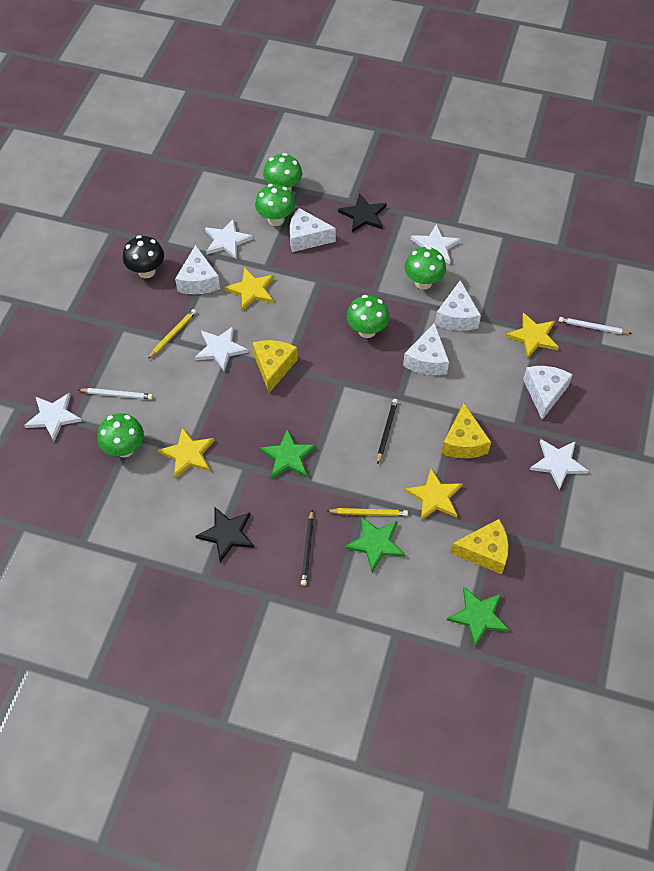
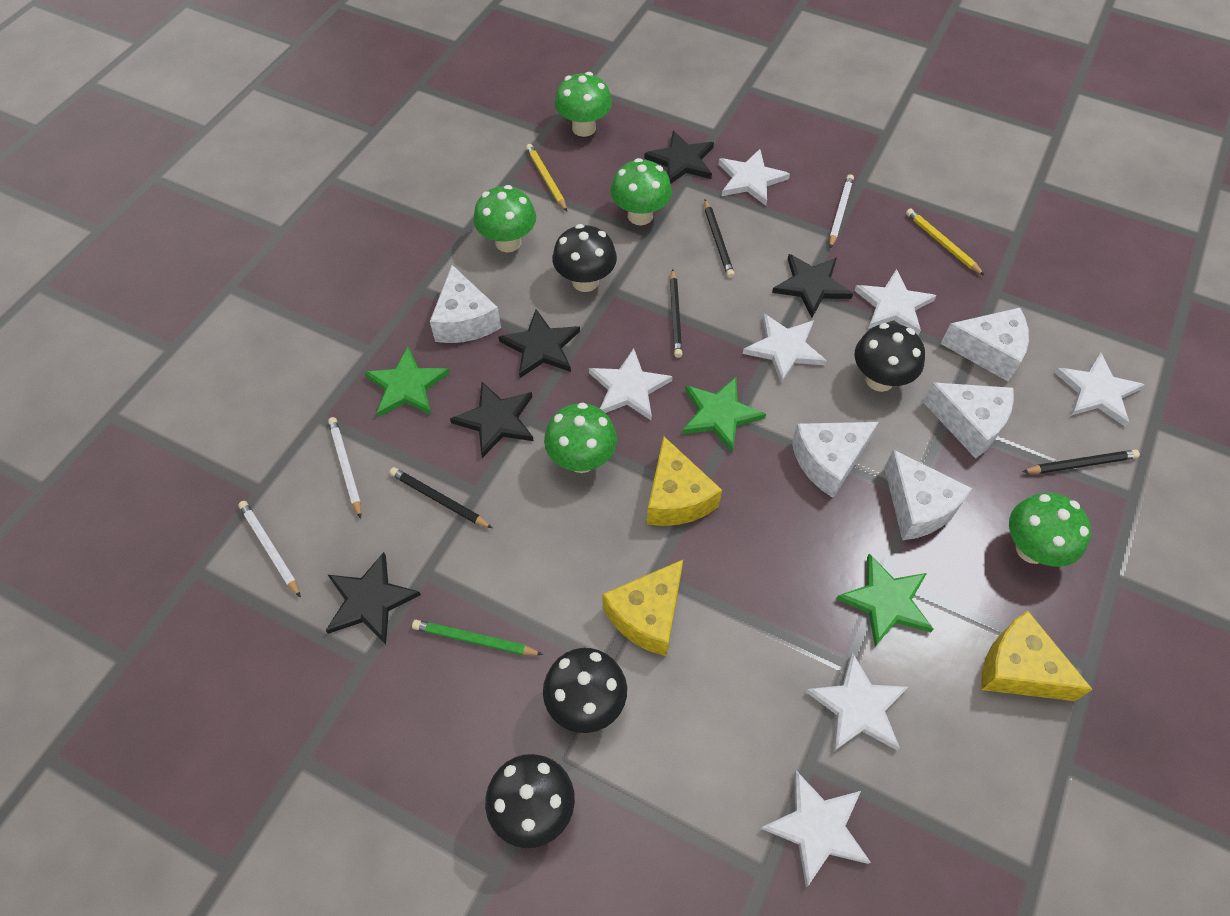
black mushroom: [123,235,164,278] = 1 -> [485,754,575,848] [543,648,627,733] [552,224,617,292] [854,323,925,392] = 4
black pencil: [301,510,314,586] [377,399,398,464] = 2 -> [389,467,492,528] [670,269,682,358] [704,199,735,278] [1022,450,1140,474] = 4
black star: [195,507,254,562] [338,193,387,233] = 2 -> [325,552,421,645] [450,382,534,458] [499,309,580,378] [644,130,714,184] [772,254,853,318] = 5
green pencil: none = 0 -> [412,620,543,655] = 1
white pencil: [78,388,153,400] [559,317,632,334] = 2 -> [238,501,301,598] [328,417,361,519] [829,174,854,248] = 3
white star: [24,392,82,441] [195,326,248,372] [205,218,253,259] [411,224,461,264] [530,439,588,490] = 5 -> [589,348,673,420] [718,149,790,206] [743,314,827,383] [761,771,871,887] [806,652,908,752] [854,269,936,335] [1054,353,1145,427] = 7
yellow star: [158,427,214,479] [225,267,274,311] [405,468,463,520] [506,313,559,359] = 4 -> none = 0

